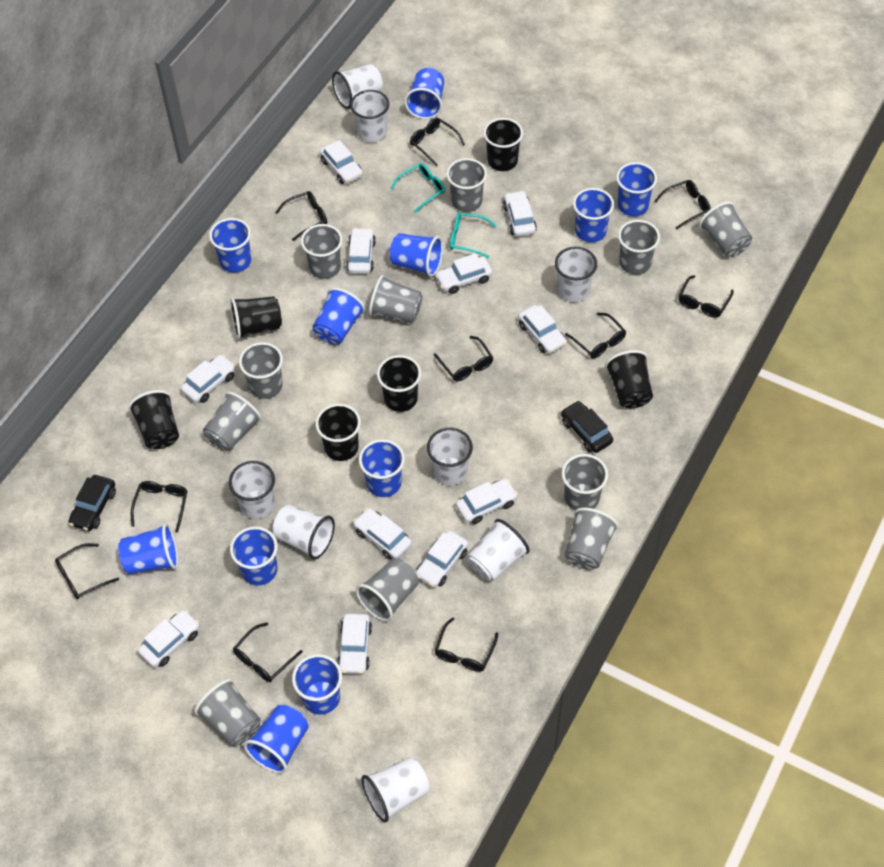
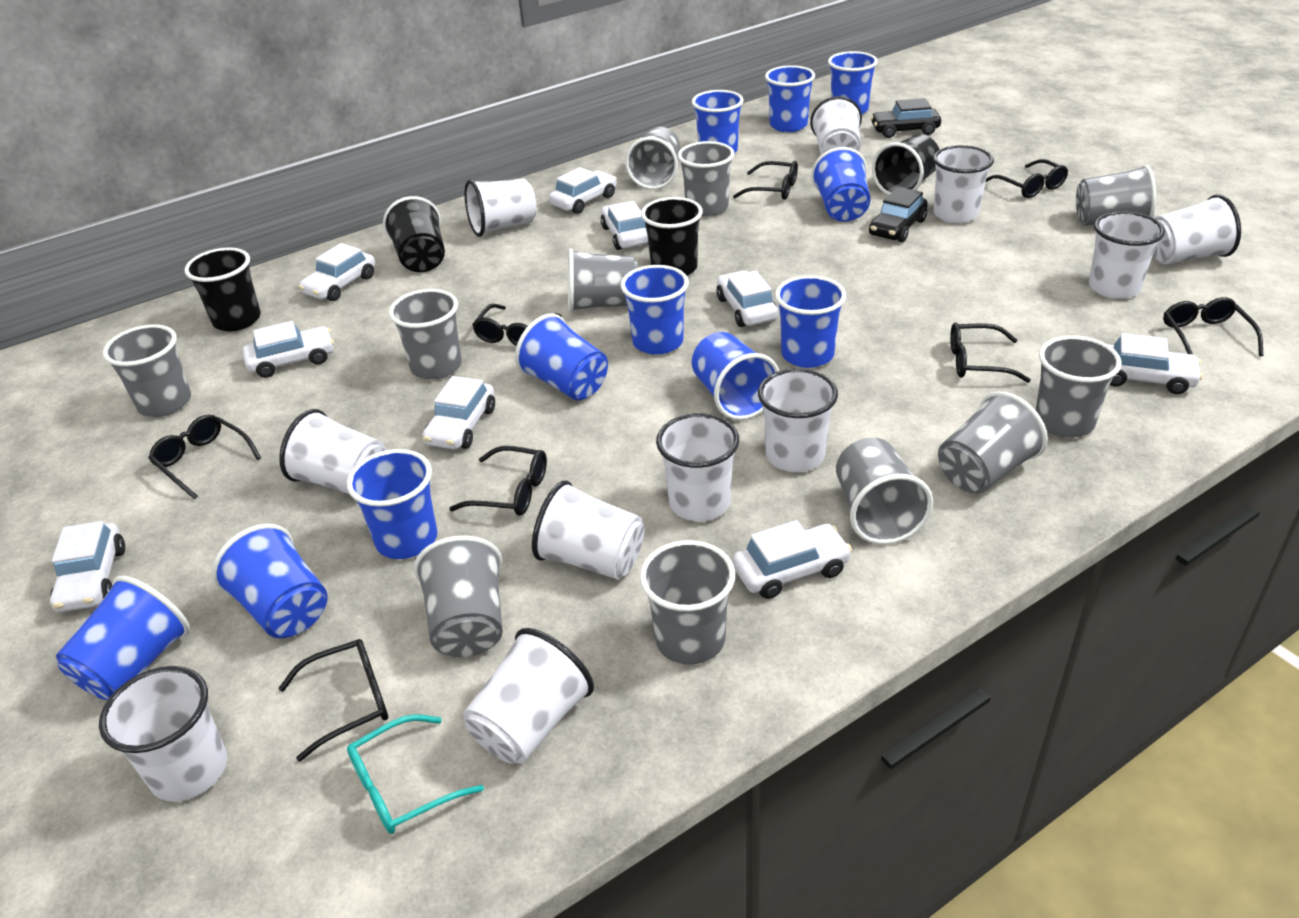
black cup: [128,390,179,449] [230,296,282,340] [315,404,361,461] [377,355,421,412] [483,118,523,171] [605,350,653,408] = 6 -> [184,247,261,331] [383,196,445,272] [641,197,703,276] [872,135,939,195] = 4
black glasses: [55,543,119,599] [131,481,188,532] [233,622,303,682] [275,191,327,241] [410,118,465,167] [434,336,493,381] [435,617,498,672] [565,313,626,358] [655,180,711,230] [678,275,734,318] = 10 -> [148,414,261,499] [278,639,388,762] [449,446,547,516] [472,304,562,346] [733,161,798,200] [950,322,1031,383] [986,159,1068,198] [1163,297,1264,356] = 8
turquoise glasses: [390,163,445,213] [450,213,496,258] = 2 -> [347,714,484,834] = 1
white car: [138,610,200,668] [181,355,236,403] [320,140,363,184] [337,614,372,674] [346,228,376,274] [353,508,412,560] [416,530,468,588] [435,253,492,294] [456,479,518,524] [503,190,537,237] [518,305,567,354] = 11 -> [50,521,125,612] [243,321,334,378] [299,243,375,301] [422,376,495,450] [549,167,617,214] [600,201,648,250] [717,270,778,327] [732,520,852,599] [1107,333,1203,394] = 9
white cup: [229,461,275,519] [273,505,335,560] [332,64,383,109] [350,90,390,143] [361,757,430,823] [427,428,473,485] [467,519,530,581] [555,247,597,302] = 8 -> [99,666,227,802] [279,409,386,494] [463,628,594,764] [465,179,536,237] [532,480,645,579] [656,413,739,521] [758,369,838,472] [810,96,862,155] [933,145,994,224] [1089,211,1165,299] [1153,195,1241,264] = 11

